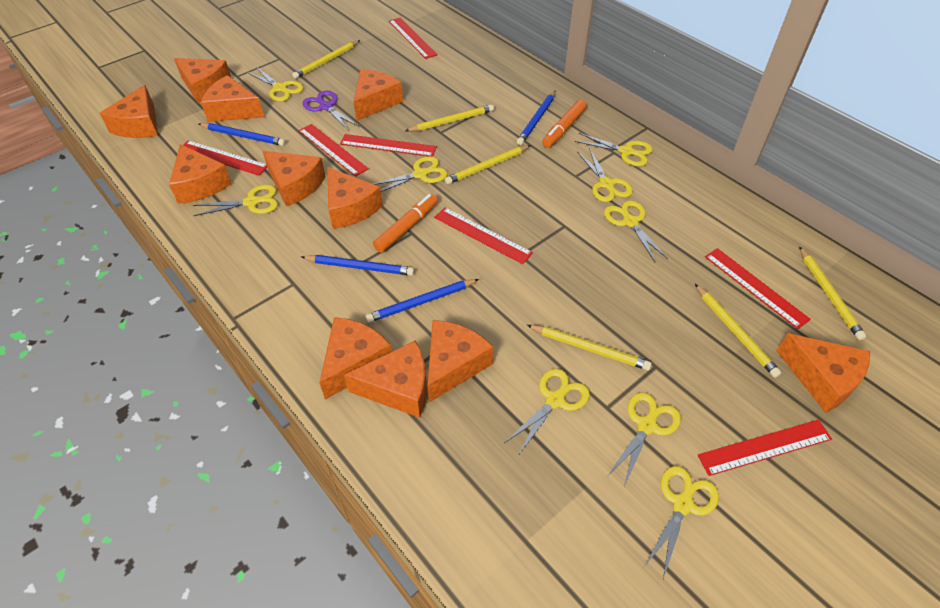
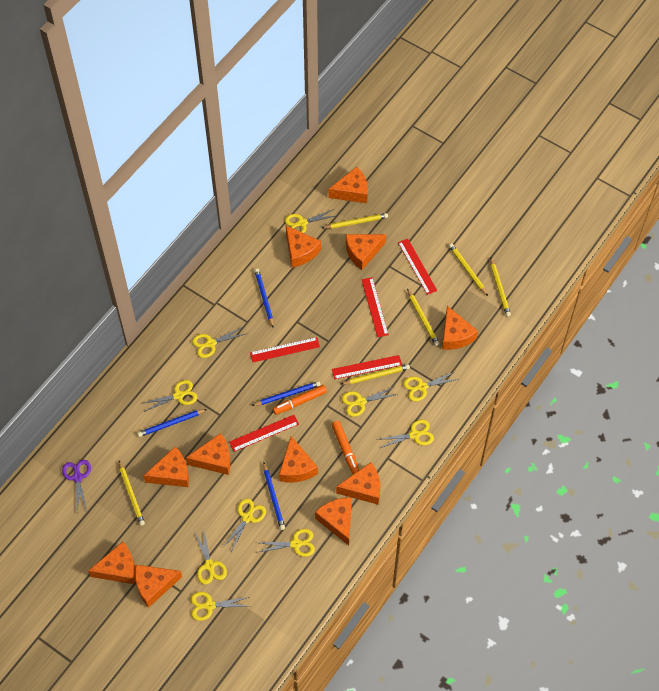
red ruler: [178,140,267,176] [299,124,369,177] [340,134,437,157] [389,17,438,59] [434,207,533,264] [697,420,832,476] [705,248,811,329] = 7 -> [229,415,299,452] [250,337,320,362] [332,355,402,379] [362,277,389,337] [398,239,437,295] = 5
yellow scissors: [193,185,278,216] [247,67,303,101] [373,156,448,192] [504,369,590,454] [575,133,653,166] [577,148,633,202] [604,200,668,262] [607,392,681,487] [644,466,719,579] = 9 -> [143,380,197,412] [191,592,251,621] [192,327,245,358] [194,531,227,585] [223,499,266,552] [256,529,315,557] [285,209,335,233] [342,387,398,417] [376,420,434,448] [403,371,458,401] = 10

